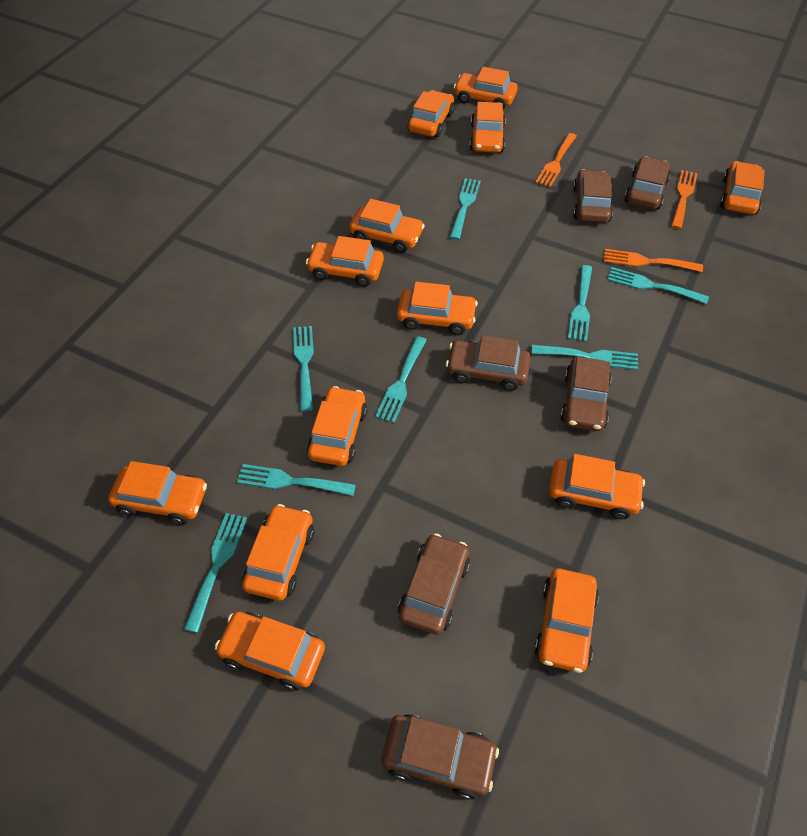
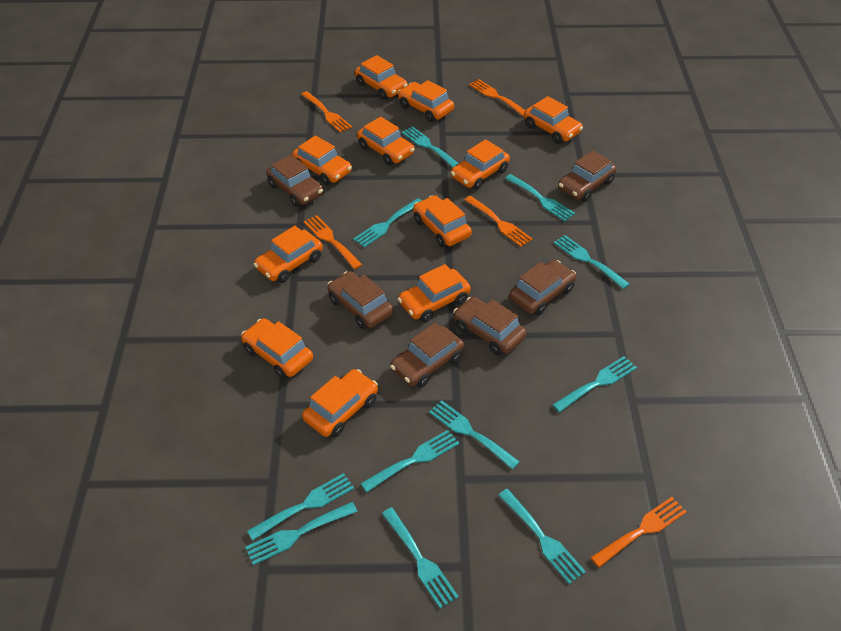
orange car: [108,461,207,525] [215,611,325,691] [242,504,314,601] [306,236,384,287] [307,386,367,466] [349,199,425,253] [397,282,478,335] [408,90,455,137] [454,67,518,109] [469,102,506,153] [535,568,599,673] [549,454,645,519] [720,161,765,215] = 13 -> [241,318,313,379] [253,226,323,283] [292,136,352,185] [302,369,378,437] [355,55,407,100] [357,117,415,165] [398,80,454,122] [398,264,471,322] [413,195,472,247] [451,139,510,190] [524,96,583,144] = 11
orange fork: [535,133,577,187] [604,249,703,272] [671,170,698,229] = 3 -> [301,91,352,133] [303,215,362,269] [464,196,532,247] [469,79,525,116] [590,497,687,567] = 5
turquoise fork: [184,513,247,633] [237,464,356,496] [293,326,314,411] [375,336,427,423] [449,178,481,240] [532,345,638,370] [568,265,592,342] [607,267,709,304] = 8 -> [245,502,358,565] [247,473,354,540] [353,198,422,248] [360,430,459,492] [382,507,459,608] [402,126,459,168] [429,400,520,469] [498,489,586,584] [505,174,575,221] [553,356,637,412] [554,235,629,289] = 11

